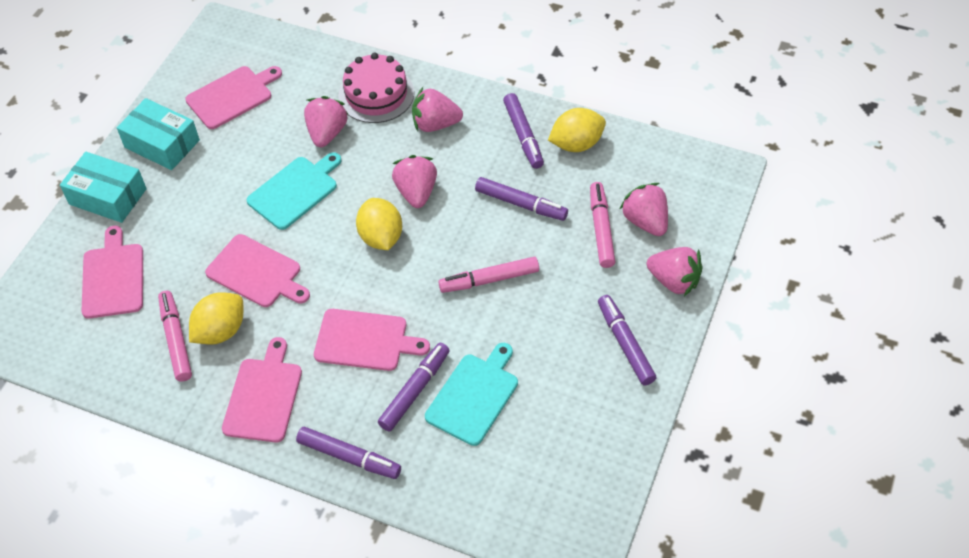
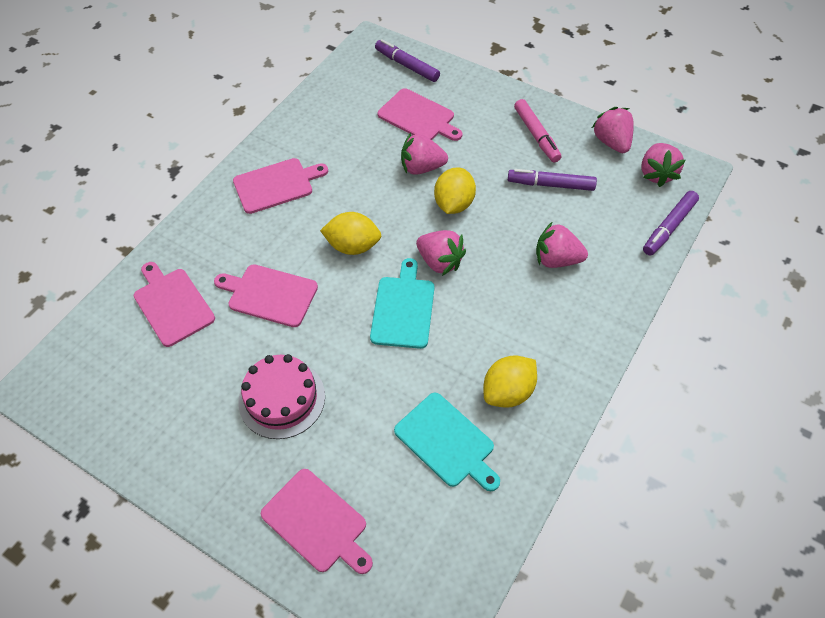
pink marker: [158,291,192,382] [439,257,539,293] [590,182,615,268] = 3 -> [514,99,561,163] = 1
purple marker: [296,427,401,479] [378,343,450,432] [475,177,568,221] [503,93,544,169] [598,295,656,385] = 5 -> [375,39,440,82] [508,169,597,191] [643,191,699,256] = 3
turquoise box: [60,152,147,223] [117,98,200,170] = 2 -> none = 0

